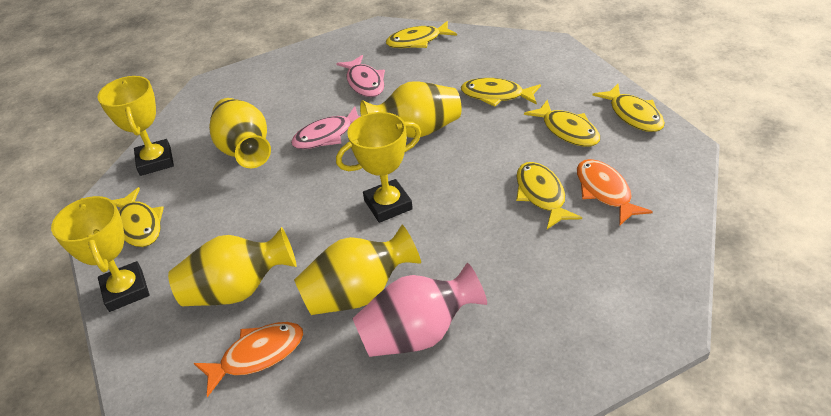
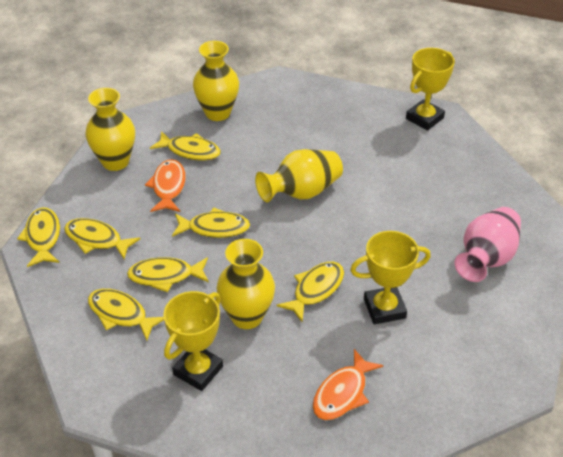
pink fish: [291,107,361,149] [336,55,385,97] = 2 -> none = 0
yellow fish: [112,187,164,247] [386,21,457,48] [461,78,541,107] [516,162,582,229] [524,100,600,147] [592,84,665,132] = 6 -> [17,208,60,267] [64,218,140,259] [88,289,164,340] [127,257,209,292] [150,131,221,161] [172,207,250,238] [276,262,344,322] = 7

